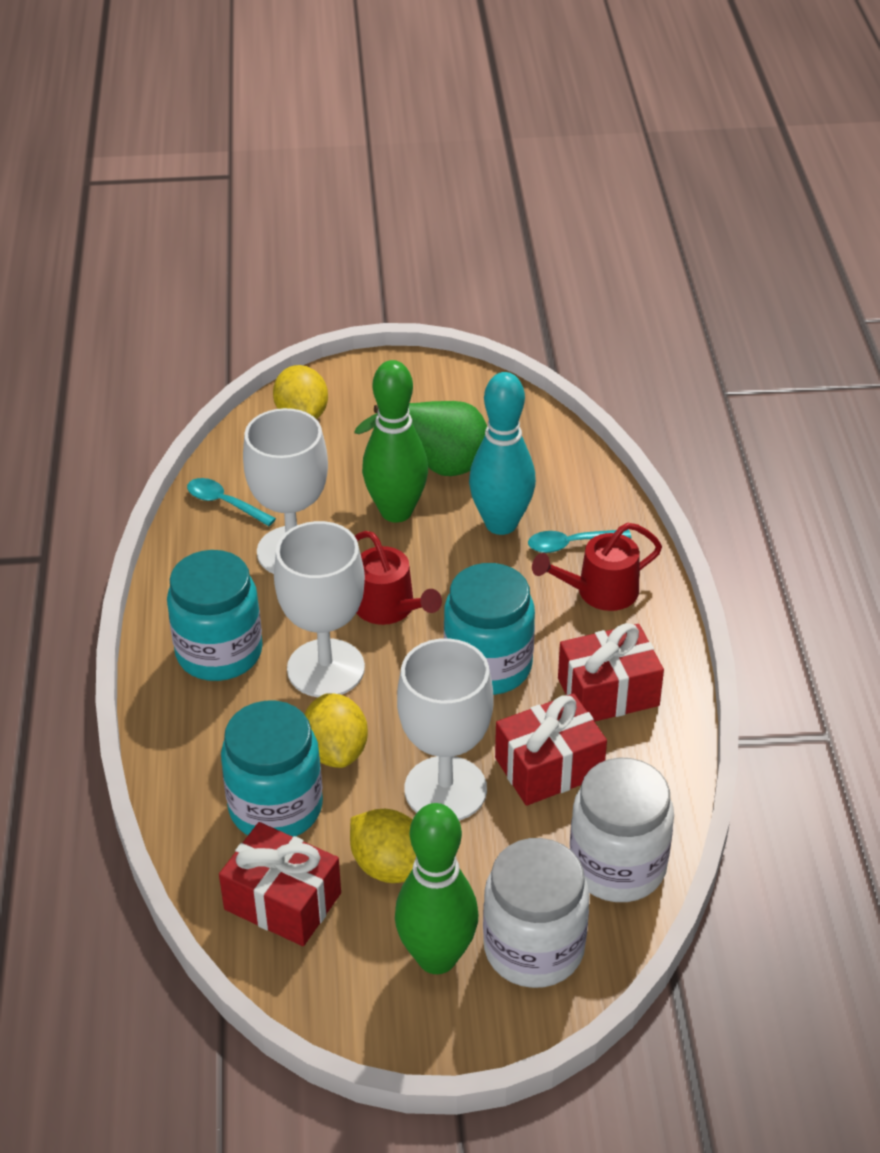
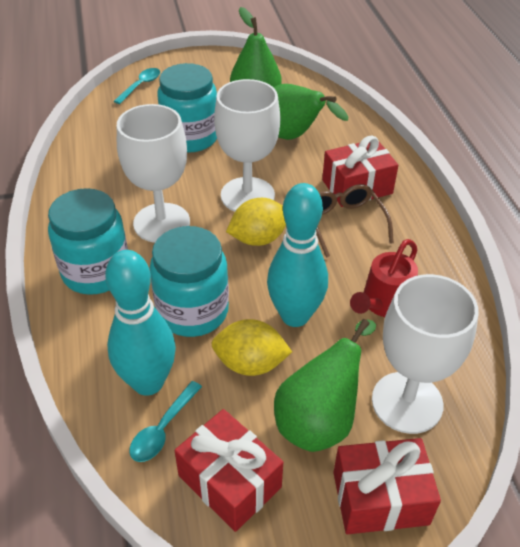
brown glasses: none = 0 -> [316,184,394,258] = 1
green bowling pin: [362,360,428,523] [395,803,479,974] = 2 -> none = 0
green pear: [354,401,487,476] = 1 -> [230,7,282,87] [273,84,348,140] [274,319,376,452] = 3
red watering can: [355,531,442,625] [532,523,662,611] = 2 -> [350,239,418,317] = 1
turquoise bowling pin: [469,372,536,535] = 1 -> [105,250,176,396] [267,183,328,327] = 2
white jar: [483,838,590,988] [570,758,674,902] = 2 -> none = 0
yellow lemon: [273,365,328,419] [304,693,368,768] [350,809,416,883] = 3 -> [211,319,292,376] [226,198,286,246] = 2

